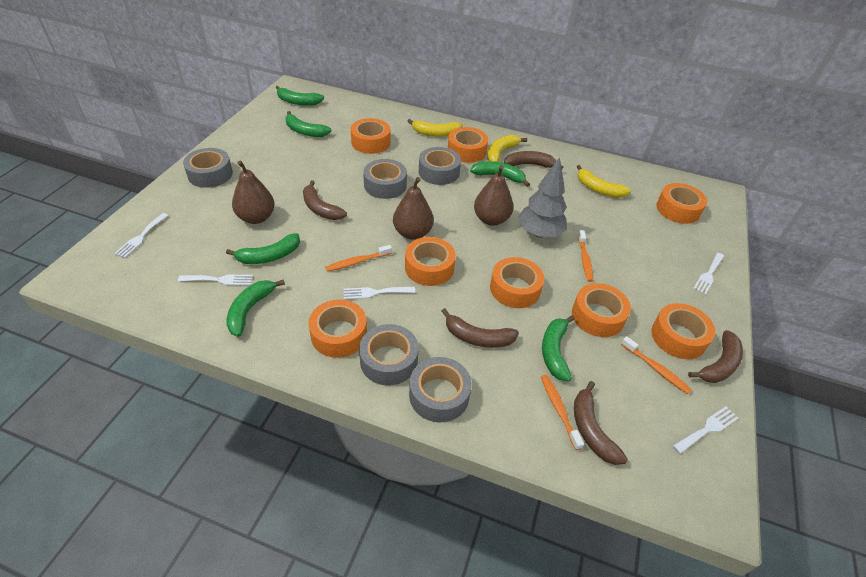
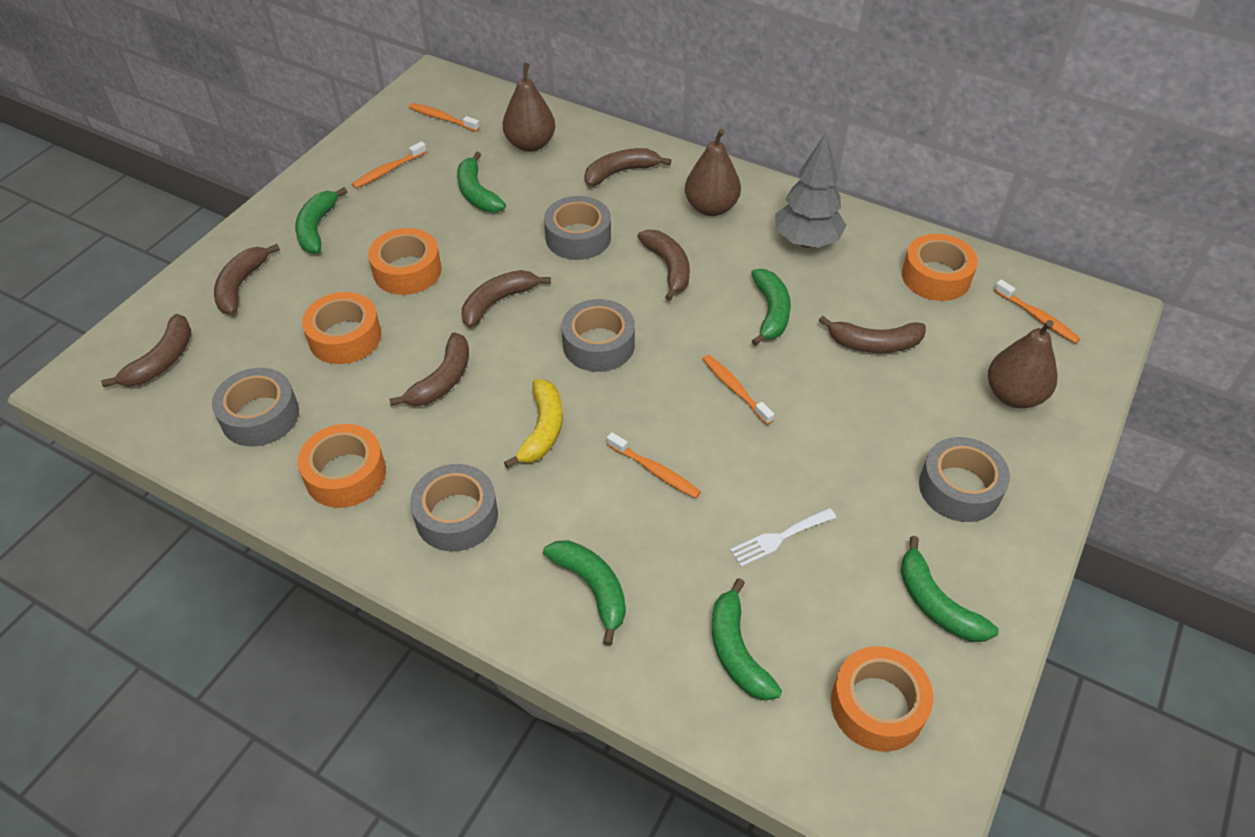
brown banana: [303,180,347,220] [442,308,519,348] [504,151,563,169] [574,381,628,465] [688,330,743,383] = 5 -> [101,314,191,387] [214,244,280,315] [389,332,469,406] [462,270,551,328] [585,148,671,186] [637,230,690,301] [819,316,926,353] = 7
orange tape: [309,299,367,358] [351,118,391,154] [405,237,456,286] [448,127,488,163] [490,257,544,308] [572,283,631,337] [651,303,715,359] [656,183,707,224] = 8 -> [298,424,386,508] [302,292,381,364] [368,228,442,295] [831,646,934,752] [902,234,978,301] = 5
orange toothbrush: [325,245,392,272] [541,375,584,450] [578,230,593,282] [621,336,692,394] = 4 -> [352,141,427,188] [409,103,480,132] [607,432,701,498] [702,354,774,425] [994,279,1080,344] = 5
white fork: [114,213,169,258] [178,274,253,286] [344,287,415,299] [673,407,738,454] [693,253,724,294] = 5 -> [730,508,836,567] = 1
yellow banana: [407,119,463,137] [487,135,527,162] [577,165,631,198] = 3 -> [504,379,563,469] = 1

